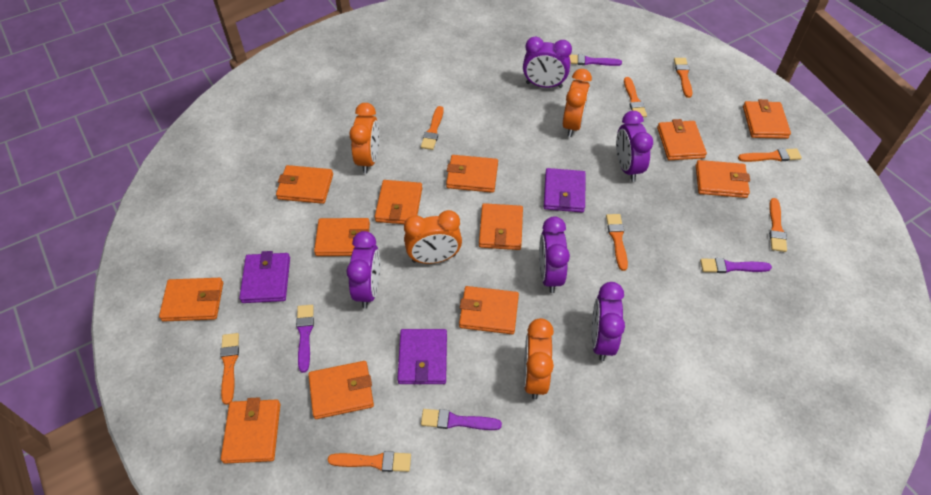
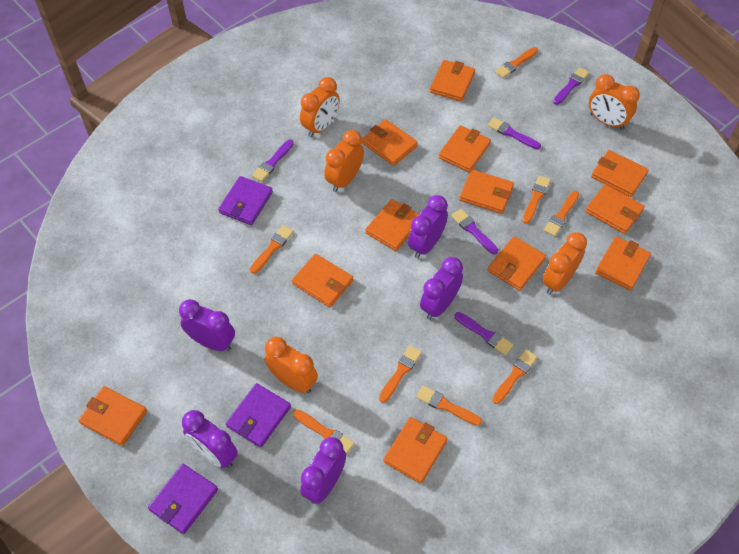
orange clock: [349,103,379,174] [404,210,462,264] [524,318,554,399] [563,69,592,137] = 4 -> [264,337,318,393] [300,77,340,137] [324,130,364,192] [542,232,587,295] [589,74,640,130] = 5
purple brush: [296,305,314,373] [421,409,502,430] [569,54,622,66] [700,258,772,273] = 4 -> [252,140,294,182] [451,209,498,254] [454,312,513,355] [488,117,541,149] [553,67,589,105] = 5

